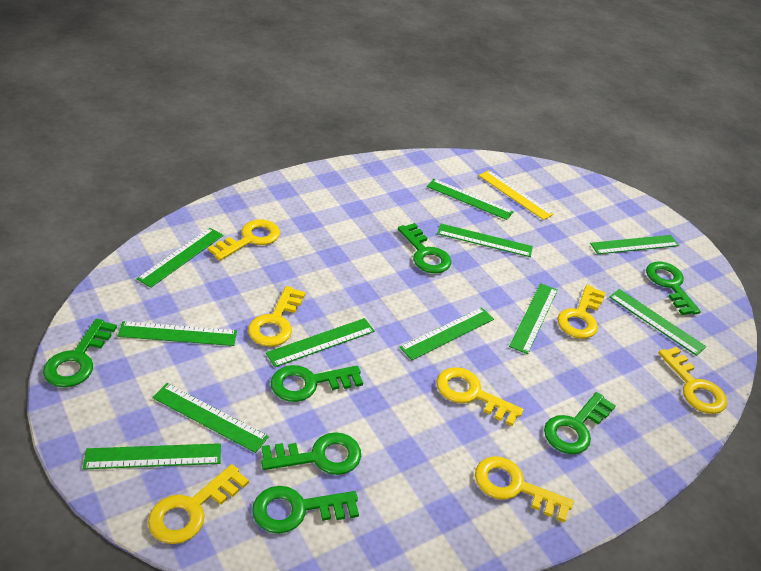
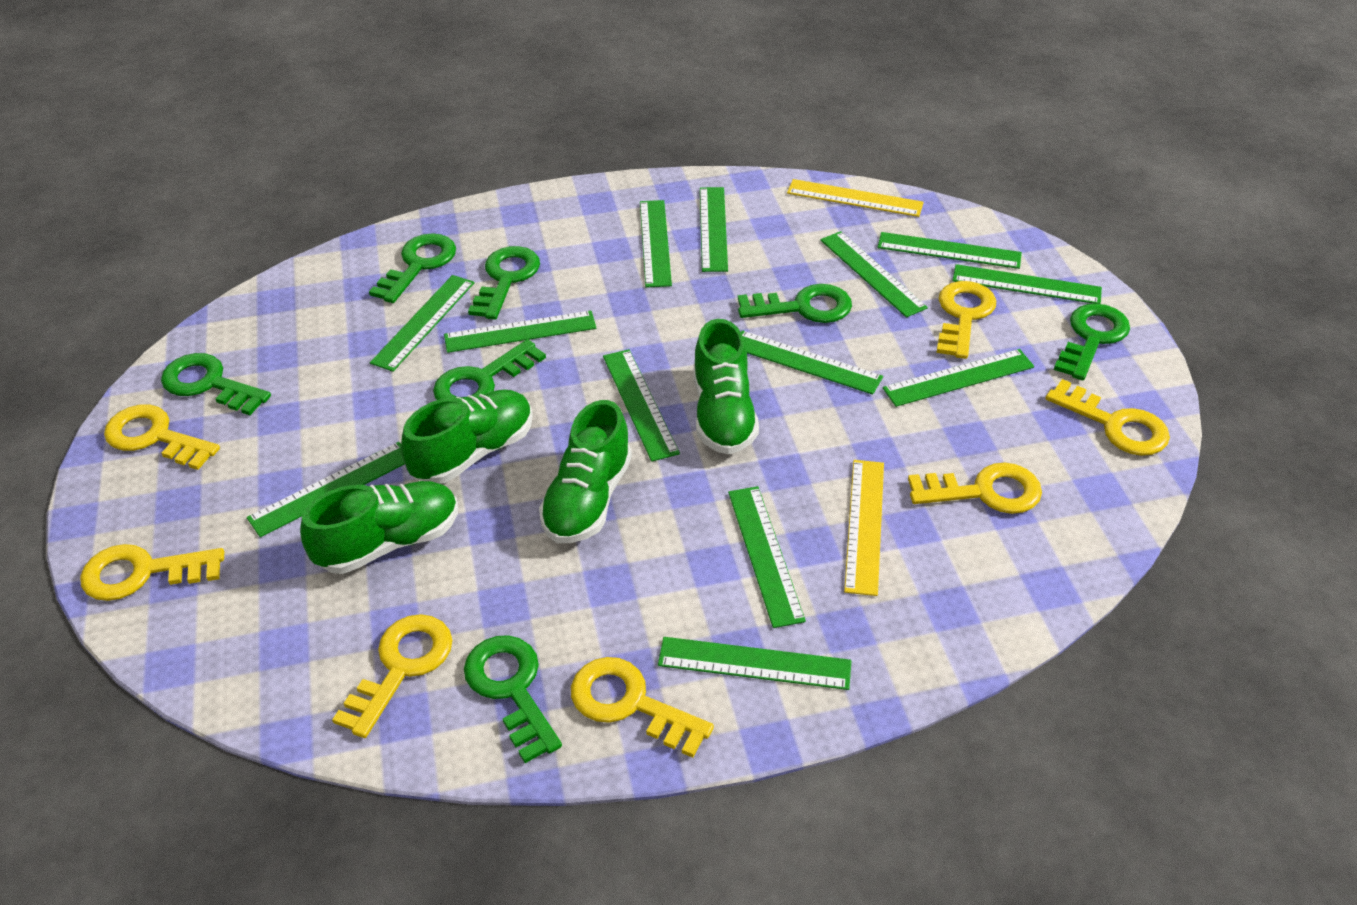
green ruler: [83,443,221,470] [118,321,237,346] [137,228,223,288] [152,383,269,453] [266,318,375,367] [399,307,494,360] [427,179,514,220] [437,224,533,257] [509,283,558,354] [590,235,679,254] [609,289,706,356] = 11 -> [247,442,405,537] [370,275,475,372] [444,311,596,353] [603,349,680,462] [640,200,672,287] [658,637,851,690] [700,187,728,272] [728,486,806,628] [741,330,883,395] [820,231,928,317] [877,232,1022,269] [883,349,1034,407] [952,264,1102,304] = 13
green shoe: none = 0 -> [300,481,458,574] [401,390,533,484] [539,400,632,543] [693,319,759,454] = 4
yellow ruler: [478,170,554,220] = 1 -> [787,179,924,217] [844,460,884,596] = 2

